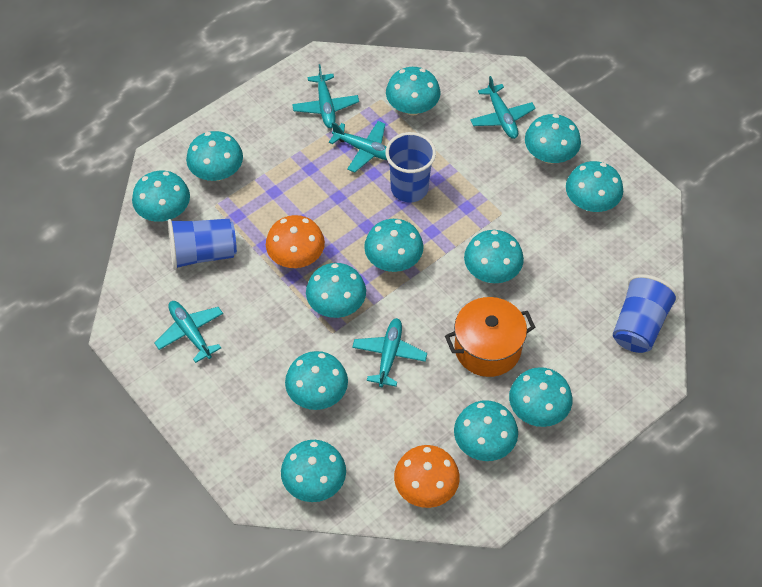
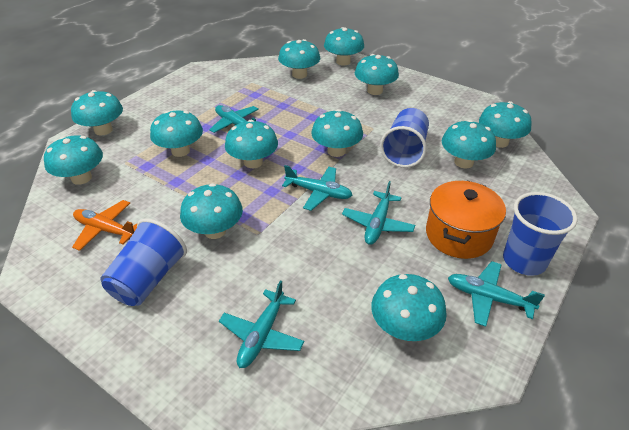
orange mushroom: [266,215,325,268] [394,445,460,508] = 2 -> none = 0
orange plane: none = 0 -> [72,200,137,251] = 1

